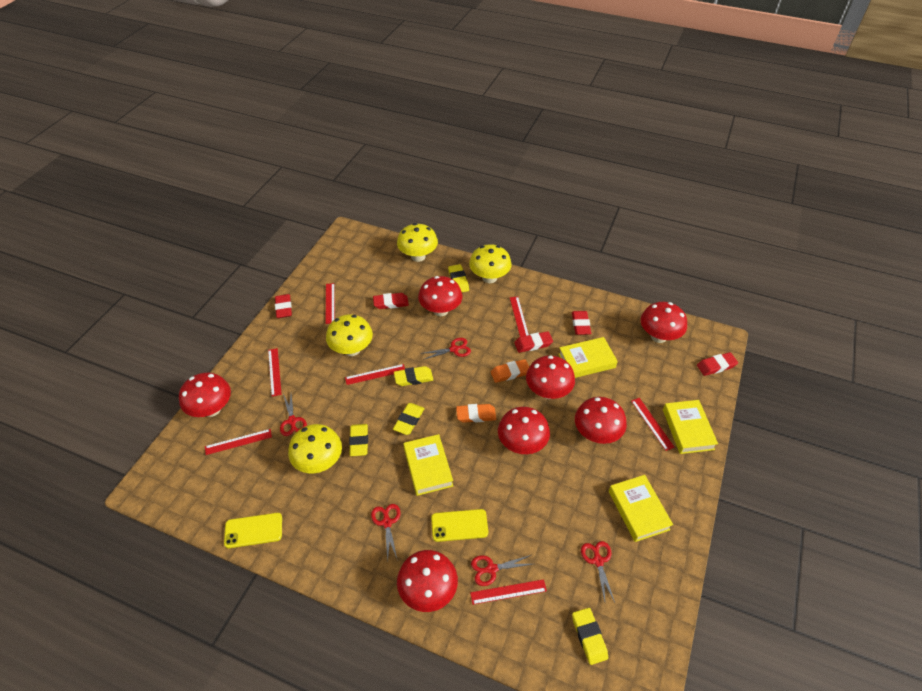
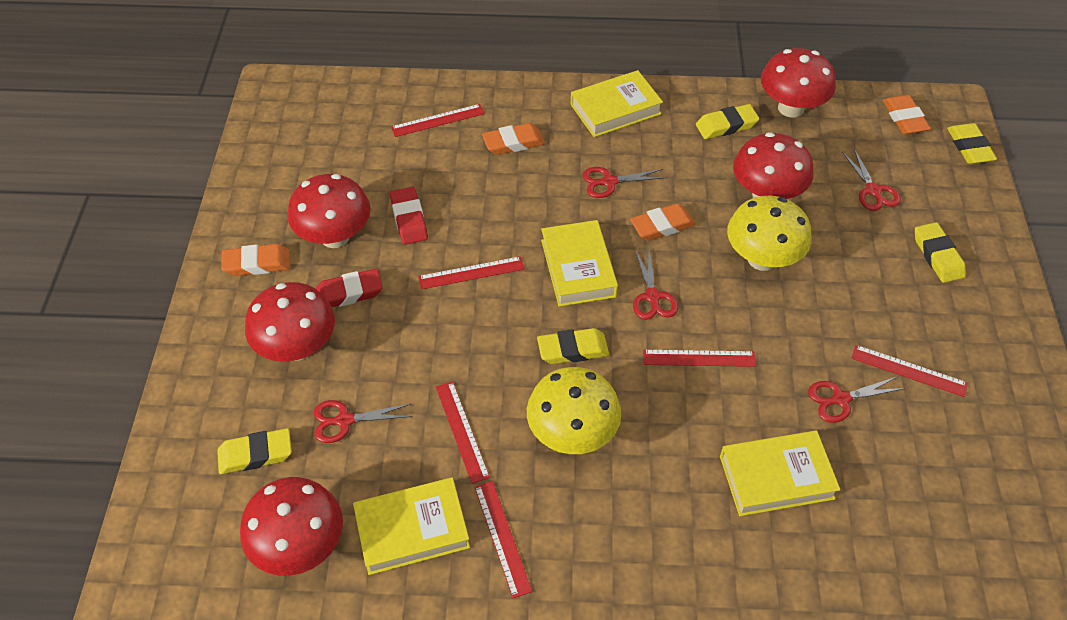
orange eraser: [456,404,496,423] [491,359,529,383] = 2 -> [221,244,290,276] [482,123,545,155] [630,203,696,241] [883,95,931,134] = 4
red eraser: [275,294,292,318] [373,293,409,309] [514,331,553,353] [572,311,591,335] [697,352,738,376] = 5 -> [315,269,383,307] [390,187,428,245] = 2
red mushroom: [179,373,231,417] [397,550,458,612] [418,276,463,316] [498,407,550,454] [526,355,575,399] [575,397,627,444] [641,302,687,343] = 7 -> [240,477,343,576] [245,282,335,362] [288,174,371,248] [733,132,813,199] [761,48,836,118] = 5
red ruler: [205,429,272,455] [268,348,282,397] [326,283,335,324] [345,364,405,385] [470,579,547,605] [510,297,529,337] [631,398,675,451] = 7 -> [391,104,485,137] [418,256,525,289] [436,381,490,484] [475,481,532,598] [643,349,756,367] [851,345,968,397] = 6
yellow mushroom: [288,424,342,473] [326,314,373,356] [397,223,438,262] [469,244,512,283] = 4 -> [527,367,621,454] [727,196,812,271] = 2
yellow phone: [224,513,282,548] [431,509,488,542] = 2 -> none = 0

